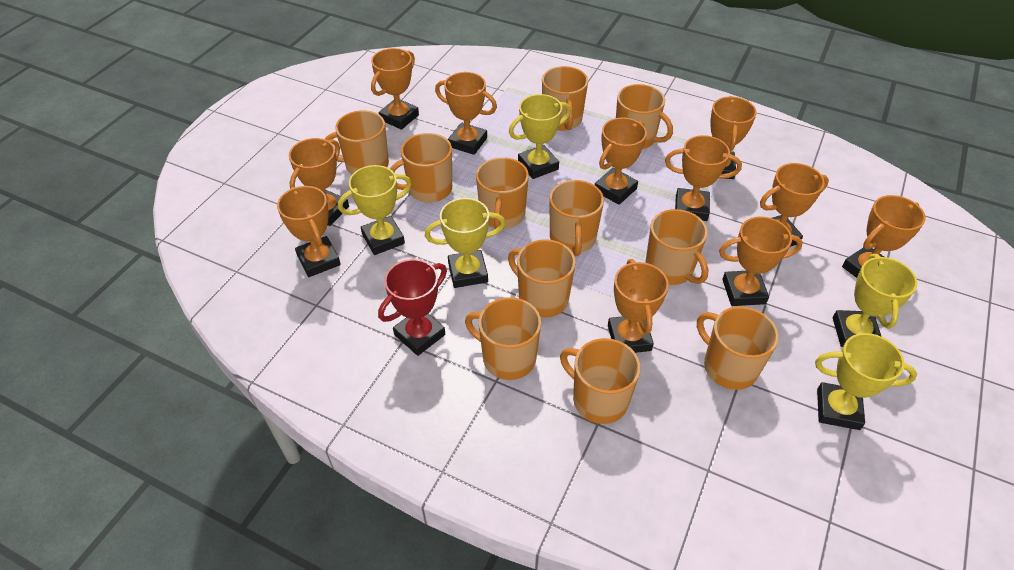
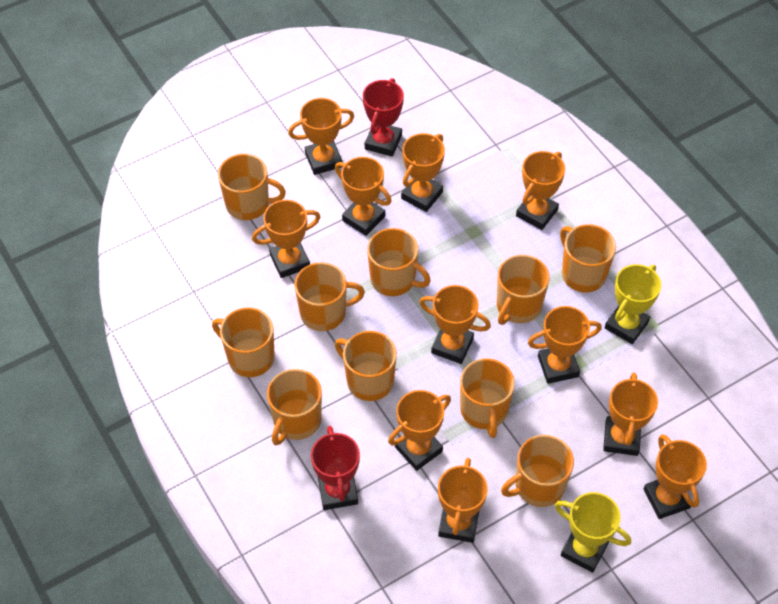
orange mug: [325,110,389,174] [390,133,452,203] [465,297,541,380] [476,157,529,229] [508,239,576,318] [542,66,588,131] [550,180,604,256] [560,338,640,424] [616,84,673,149] [645,209,709,285] [697,306,779,390] = 11 -> [212,307,275,377] [218,154,286,220] [267,369,322,445] [295,262,365,331] [335,331,397,401] [367,228,431,296] [460,358,515,438] [497,255,550,325] [501,435,574,507] [560,224,616,292] = 10
red trophy: [378,259,447,356] = 1 -> [311,426,360,510] [363,78,404,157] = 2
yellow trophy: [338,165,412,255] [425,198,505,288] [509,94,571,179] [815,333,917,430] [833,254,918,347] = 5 -> [555,492,631,573] [605,264,661,344] = 2

